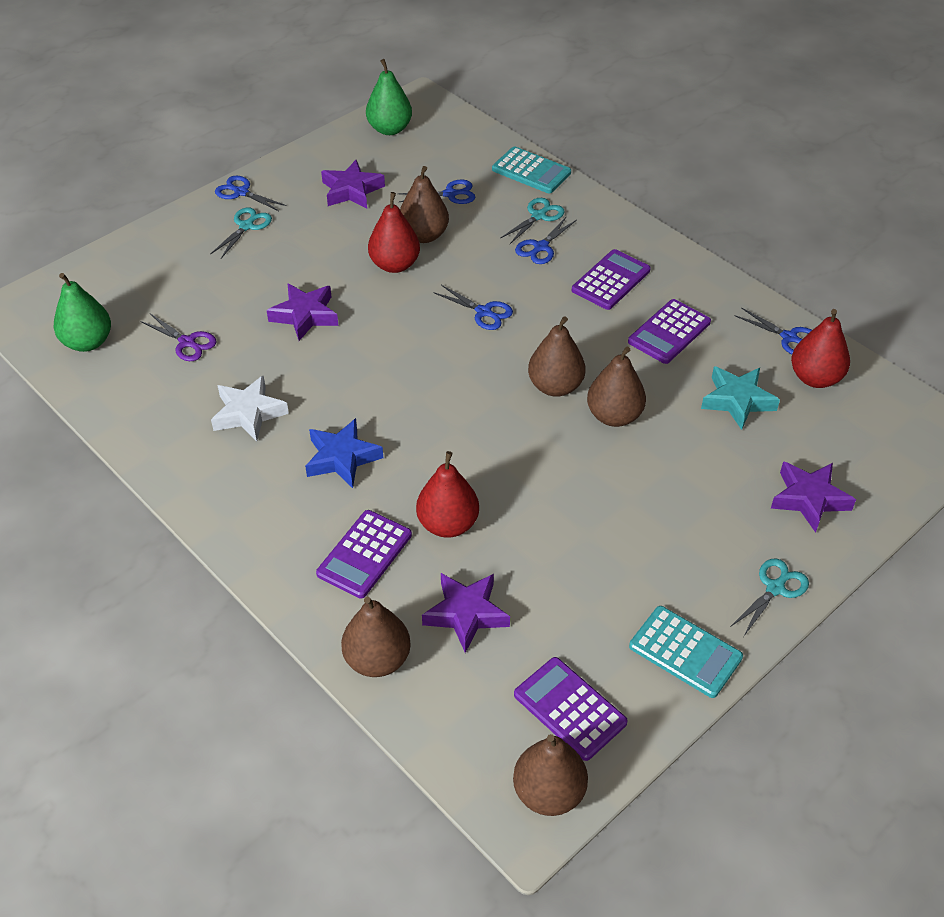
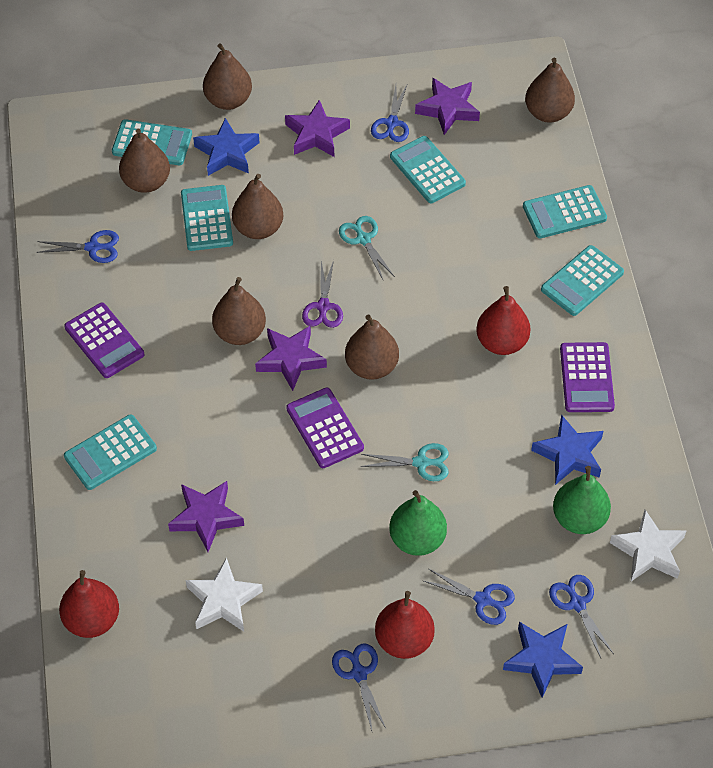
blue star: [305,418,383,488] = 1 -> [193,118,260,176] [503,622,583,698] [531,414,603,485] = 3
brown pear: [341,597,411,677] [400,166,449,243] [513,734,588,816] [528,316,585,397] [587,347,646,427] = 5 -> [119,129,170,193] [203,43,252,110] [212,277,266,345] [232,174,283,239] [345,315,399,380] [525,58,575,123] = 6
purple calculator: [316,510,412,599] [514,657,628,761] [572,249,651,310] [628,299,711,364] = 4 -> [64,303,145,378] [286,387,364,468] [560,342,615,412] = 3
turquoise calculator: [492,147,571,193] [629,606,743,698] = 2 -> [64,414,157,490] [112,119,192,165] [181,185,233,251] [390,136,466,203] [523,185,607,238] [541,245,624,316] = 6
turquoise scissors: [210,207,272,258] [501,198,565,244] [730,558,809,636] = 3 -> [339,216,395,279] [361,443,449,481] = 2
turquoise star: [701,366,780,430] = 1 -> none = 0
white star: [211,375,289,442] = 1 -> [186,557,263,631] [610,510,687,581] = 2

